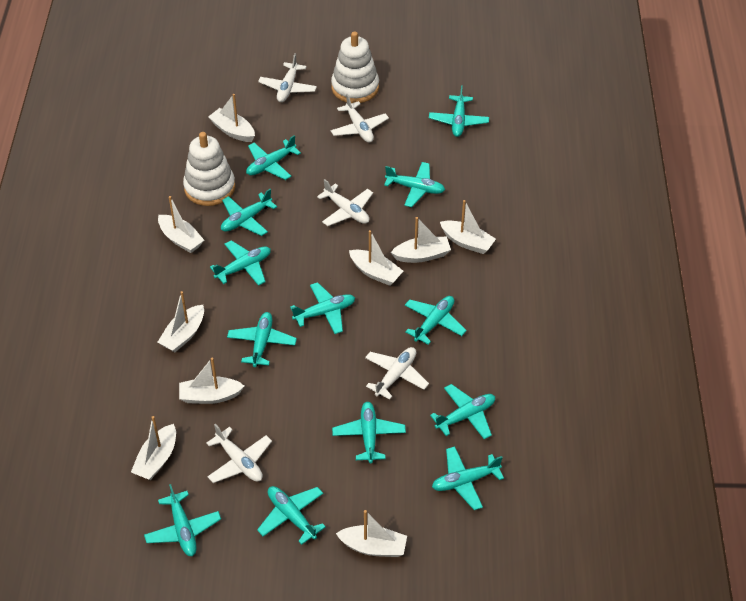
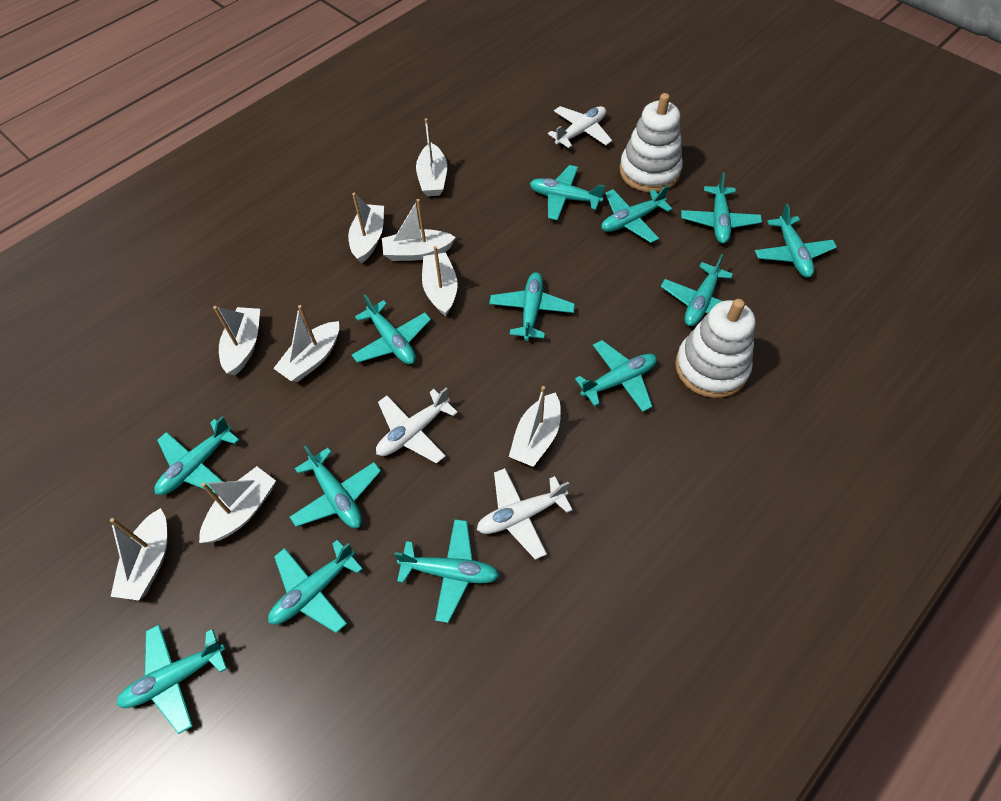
white plane: [206,424,272,483] [258,53,317,102] [317,179,373,226] [331,94,389,143] [365,347,429,400] = 5 -> [376,387,458,464] [477,468,572,560] [548,106,612,148] = 3

